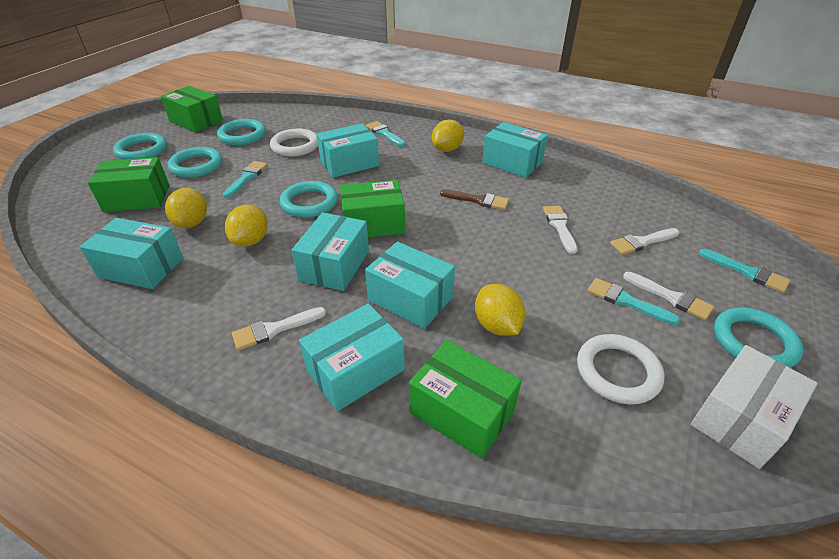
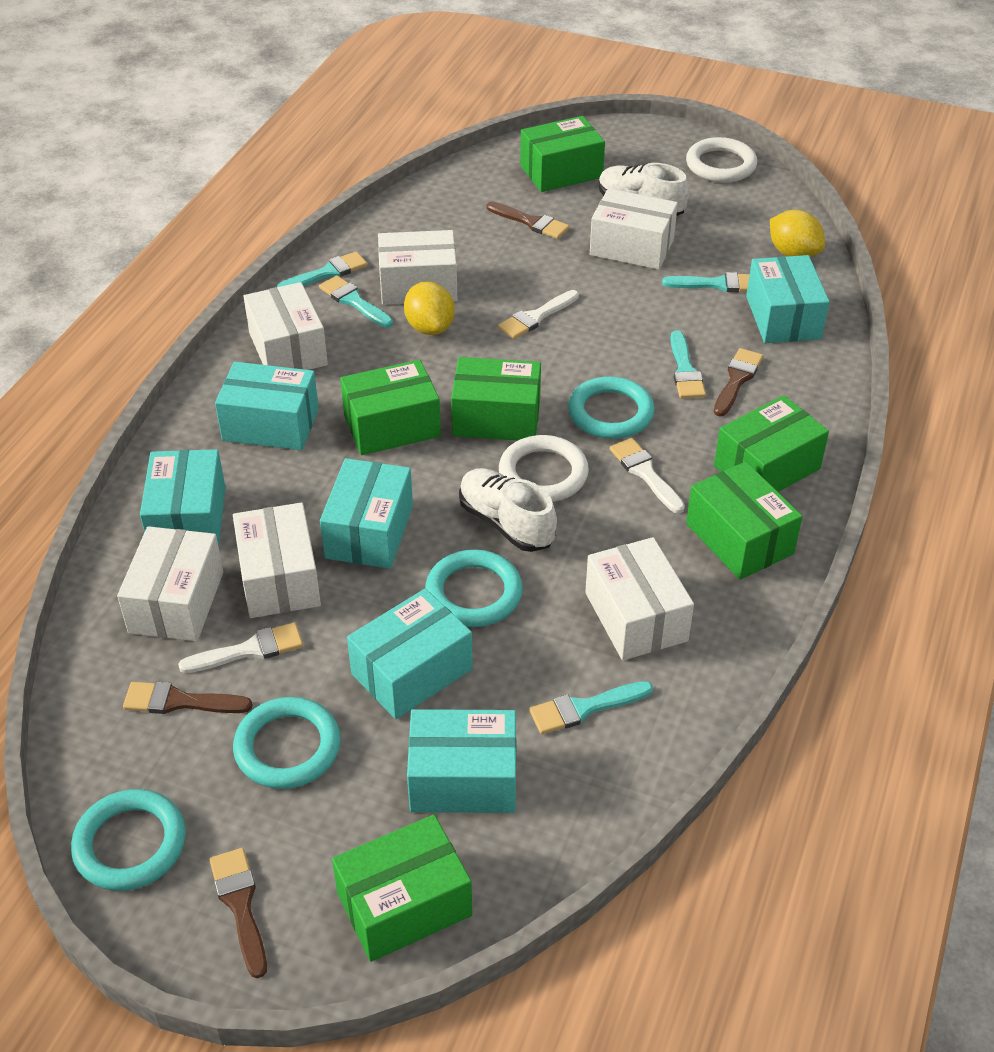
brown brush: [440,189,509,210] = 1 -> [123,682,253,714] [210,848,267,978] [487,201,570,239] [714,348,763,417] = 4
green box: [88,157,170,212] [161,86,223,133] [340,180,405,238] [409,340,522,459] = 4 -> [332,815,472,962] [340,360,441,455] [451,357,541,440] [520,116,605,192] [686,462,803,580] [714,395,829,492] = 6
turquoise brush: [223,161,268,198] [366,121,406,147] [587,278,680,325] [699,249,790,293] = 4 -> [277,251,368,287] [319,275,393,328] [529,681,653,734] [662,272,750,292] [670,330,706,399] = 5
turquoise ring: [113,133,167,160] [168,147,222,178] [217,119,266,145] [280,181,338,218] [714,307,803,368] = 5 -> [71,789,186,891] [233,697,341,789] [425,549,523,627] [568,376,655,439] = 4
white box: [691,345,818,469] = 1 -> [117,526,224,641] [233,502,321,618] [243,282,328,370] [378,230,457,305] [585,537,694,660] [590,188,678,270] = 6
white brush: [232,307,326,350] [543,206,578,254] [610,228,679,255] [623,272,714,320] = 4 -> [178,622,303,673] [498,290,579,339] [610,438,685,513] = 3
white shoe: none = 0 -> [459,468,557,552] [599,163,689,216] = 2
yellow lemon: [165,188,207,228] [225,204,268,247] [432,119,464,152] [475,284,525,336] = 4 -> [404,281,455,335] [770,210,825,257] = 2

